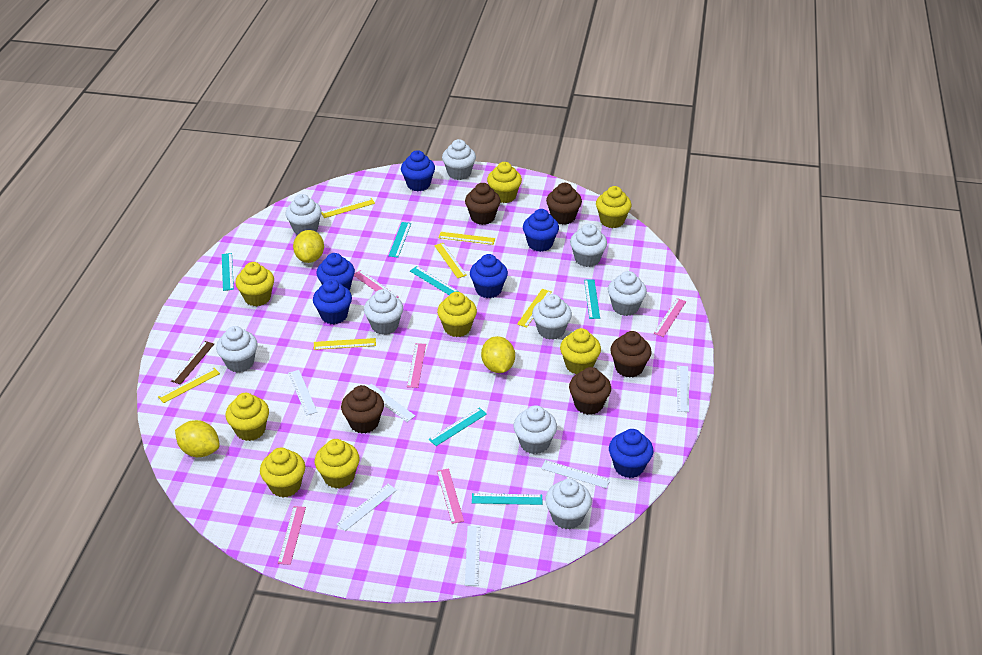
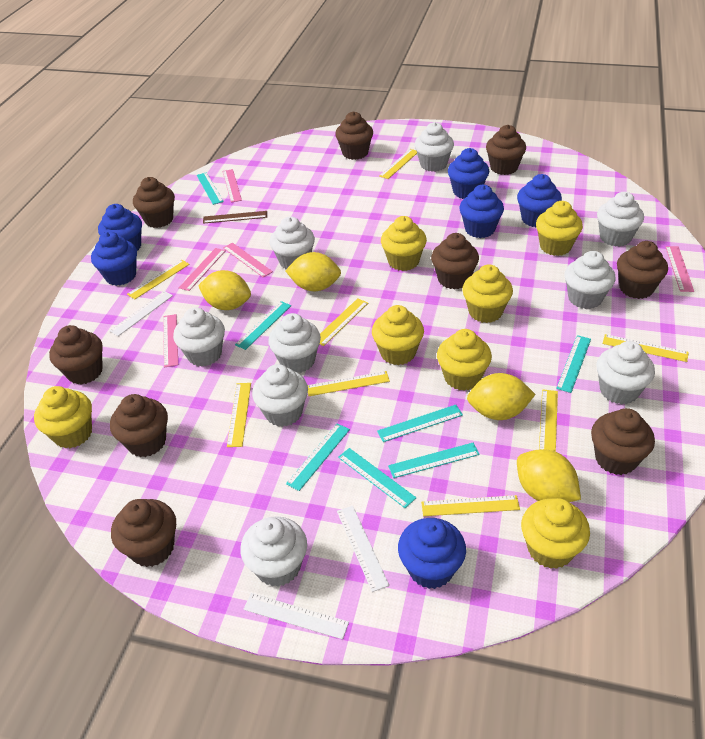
brown cupcake: [341,385,384,433] [465,183,500,225] [546,183,582,225] [569,367,611,415] [610,331,652,378] = 5 -> [49,325,103,385] [110,394,168,457] [111,499,176,567] [133,177,175,228] [335,111,373,160] [431,233,479,289] [486,125,526,175] [591,408,655,475] [617,241,668,299] = 9
turquoise ruler: [222,253,234,291] [389,222,411,258] [410,266,459,295] [429,408,487,446] [472,493,542,505] [584,279,600,319] = 6 -> [197,172,224,205] [235,301,291,350] [286,423,350,491] [338,448,416,508] [377,405,463,442] [388,443,480,478] [556,335,591,393] = 7
white ruler: [288,370,317,416] [337,484,397,531] [367,384,415,422] [465,526,481,586] [541,460,610,488] [677,366,689,412] = 6 -> [110,291,173,336] [244,593,349,640] [337,506,389,592] = 3
yellow cupcake: [226,393,269,441] [235,262,274,306] [260,447,305,497] [314,439,360,488] [437,292,477,337] [487,162,522,203] [560,328,601,374] [596,186,632,228] = 8 -> [34,386,92,448] [372,305,424,365] [381,216,427,271] [437,329,492,391] [462,264,513,323] [521,498,590,569] [536,201,583,256] = 7
yellow lemon: [175,420,220,457] [293,230,324,263] [481,336,515,373] = 3 -> [198,270,251,310] [285,252,341,291] [467,373,536,420] [517,449,581,502] = 4
yellow ruler: [158,368,220,403] [314,338,376,350] [321,198,375,218] [434,243,467,278] [438,232,495,245] [517,289,551,328] = 6 -> [127,260,190,299] [227,383,251,447] [308,371,390,396] [320,298,368,346] [379,149,417,179] [421,495,520,516] [539,389,558,452] [603,334,689,362] = 8

